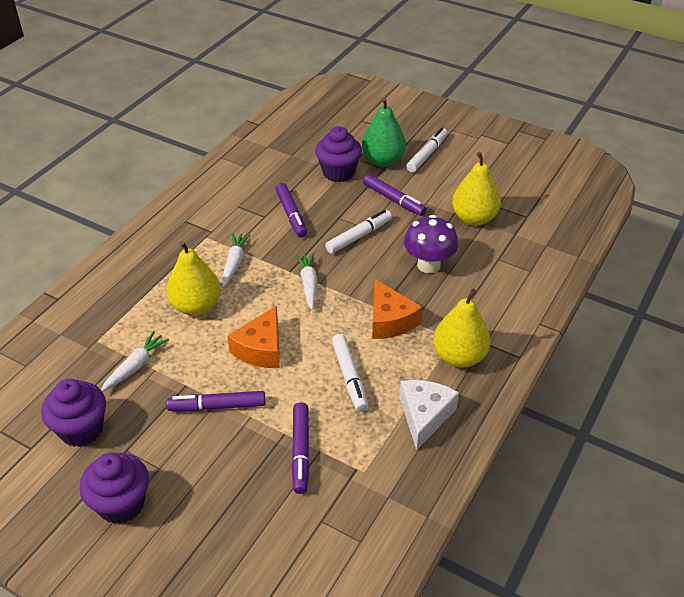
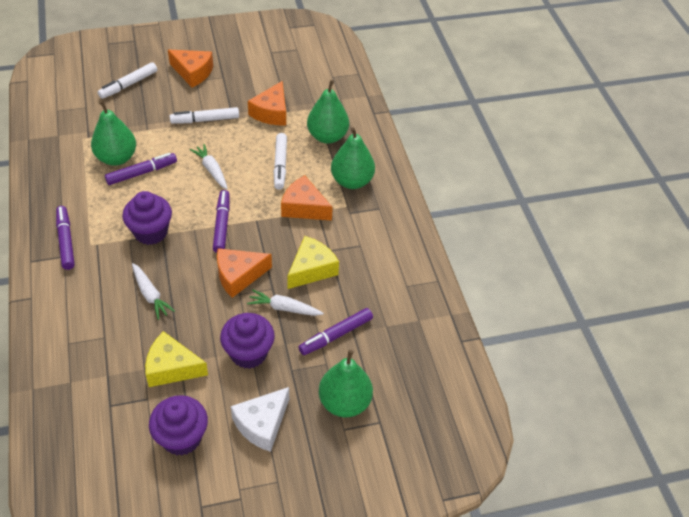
green pear: [362,98,406,167] = 1 -> [91,101,136,166] [307,80,349,144] [319,350,373,417] [331,127,375,189] = 4
orange cheese: [227,305,280,368] [372,279,422,339] = 2 -> [168,50,213,87] [217,248,272,298] [248,81,286,125] [281,175,333,221] = 4
purple mushroom: [404,215,458,273] = 1 -> none = 0
yellow cheese: none = 0 -> [145,331,208,387] [287,236,339,289] = 2
yellow pear: [166,241,221,316] [433,288,490,368] [452,152,501,226] = 3 -> none = 0

